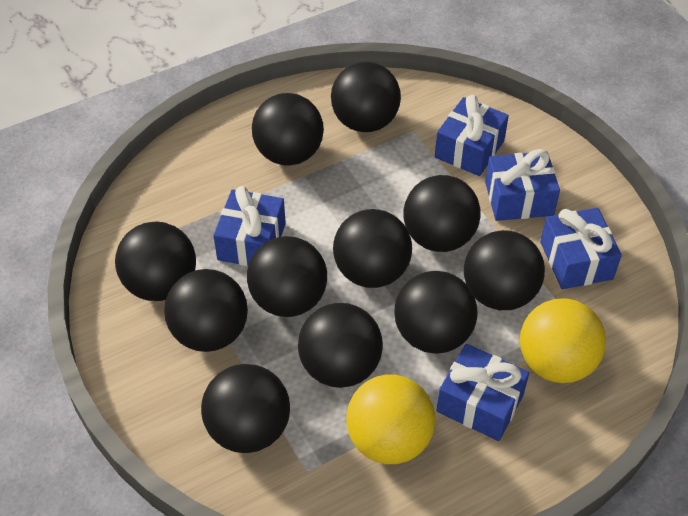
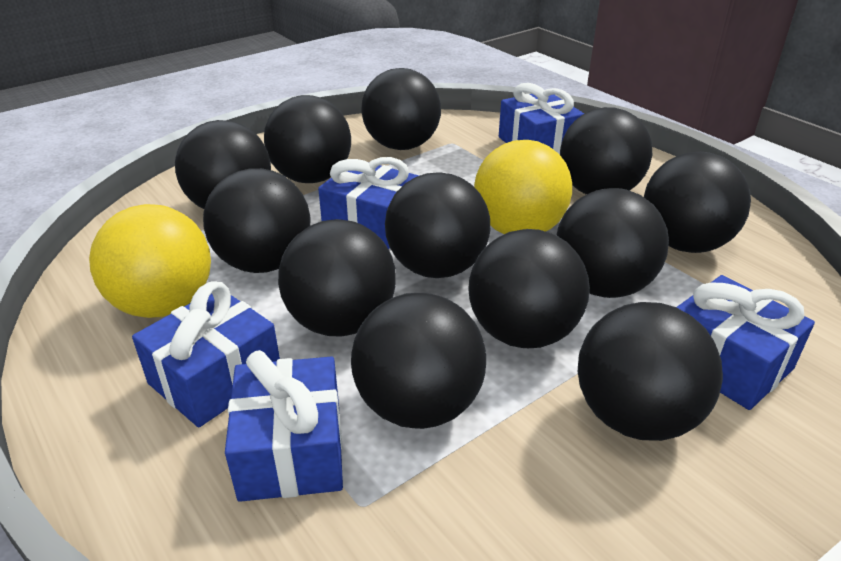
black ball: [115,222,196,301] [164,269,248,352] [201,364,290,453] [247,236,327,317] [252,93,324,166] [298,303,383,388] [331,62,401,132] [333,209,412,288] [395,271,478,354] [403,175,481,252] [464,230,545,310] = 11 -> [175,120,271,209] [203,168,311,273] [264,95,351,183] [278,219,396,337] [351,293,486,429] [361,68,441,150] [385,172,490,278] [468,229,590,348] [557,188,669,298] [560,107,652,195] [578,302,723,441] [644,152,751,253] = 12

